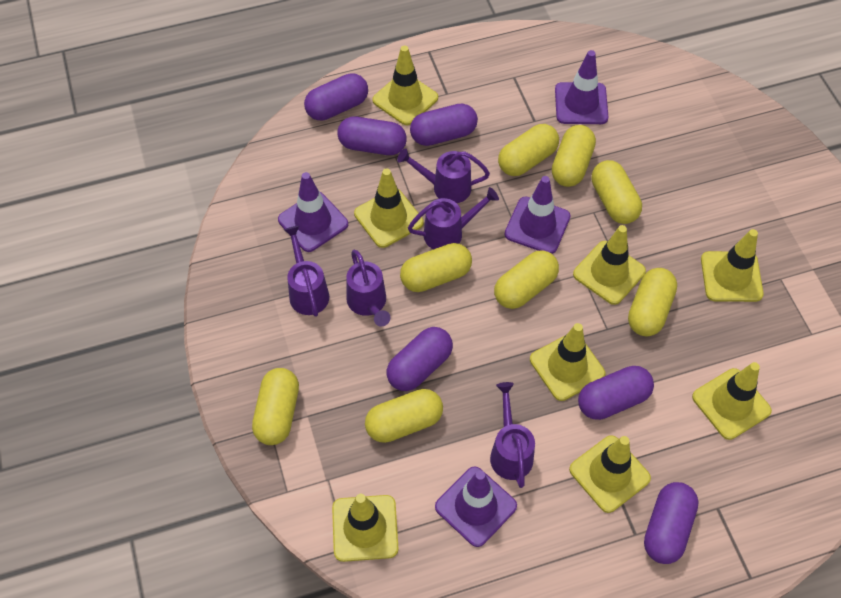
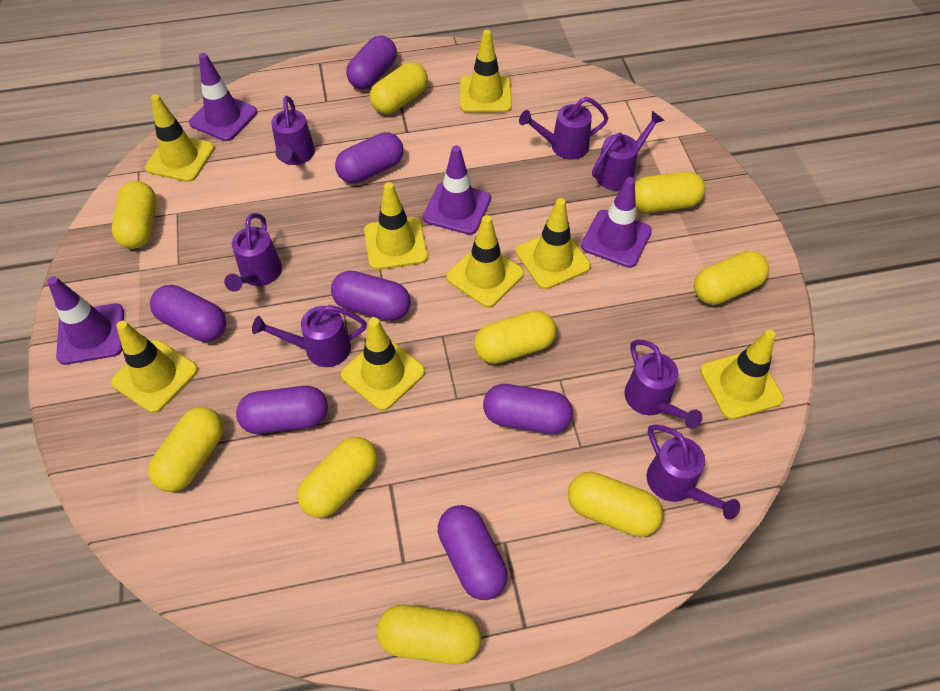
purple capsule: [304,73,368,121] [337,117,407,155] [387,327,453,391] [410,104,478,146] [578,366,654,420] [644,482,699,564] = 6 -> [150,285,226,342] [236,386,328,434] [331,270,411,321] [335,132,404,184] [346,35,397,90] [438,505,508,600] [483,384,573,434] = 7
purple watering can: [284,226,329,317] [346,250,390,327] [397,148,490,203] [408,187,499,249] [490,382,535,488] = 5 -> [224,213,282,292] [252,305,367,367] [271,96,315,165] [519,97,609,160] [592,111,665,190] [625,339,702,429] [646,424,740,520] = 7
yellow capsule: [252,368,299,445] [365,389,443,443] [400,243,472,292] [494,250,559,309] [498,124,559,176] [552,125,596,187] [592,160,642,224] [628,268,677,336] = 8 -> [112,181,156,249] [148,407,224,492] [297,437,378,518] [370,62,428,114] [377,605,481,664] [474,310,556,364] [568,472,663,537] [635,172,705,213] [694,251,769,305] = 9

